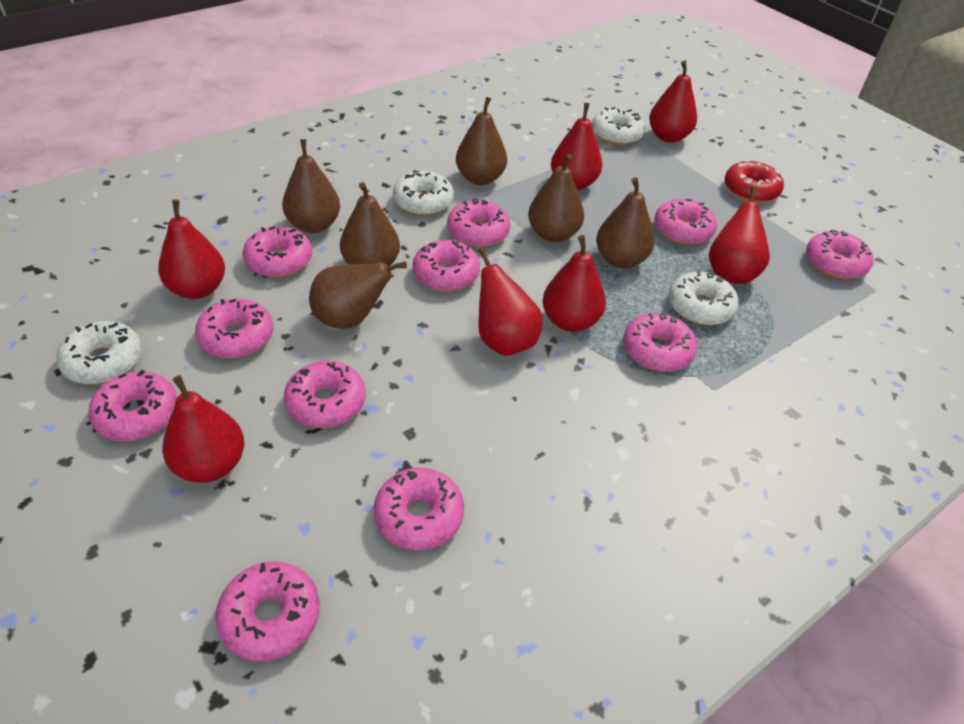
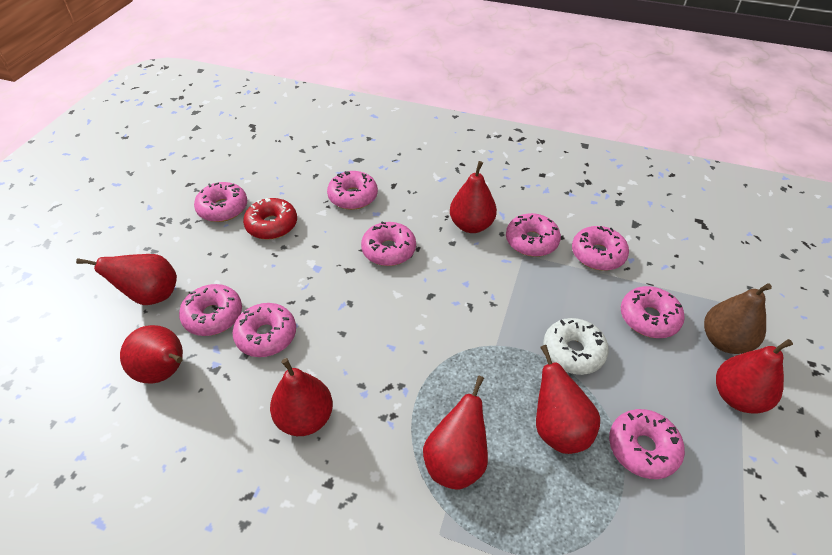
brown pear: [282,139,340,233] [309,261,407,329] [340,182,400,267] [456,97,507,185] [528,154,584,242] [596,177,654,268] = 6 -> [704,283,772,354] = 1
pink donut: [88,370,177,441] [195,298,273,358] [215,561,320,662] [242,226,312,278] [284,361,366,428] [374,468,464,550] [413,240,480,292] [447,198,510,247] [623,312,697,372] [654,199,717,245] [806,229,873,279] = 11 -> [179,284,242,336] [194,182,247,222] [232,303,296,357] [327,171,378,210] [361,222,416,266] [506,213,561,257] [572,226,629,271] [609,409,685,479] [621,286,685,338] = 9
white donut: [56,321,142,384] [393,170,454,216] [592,107,645,145] [668,271,739,325] = 4 -> [543,318,609,375] = 1

